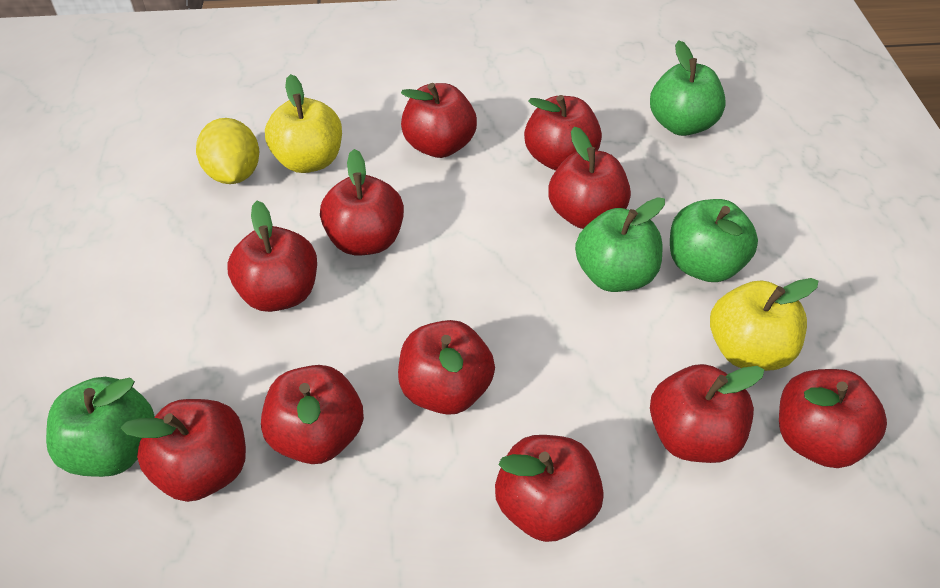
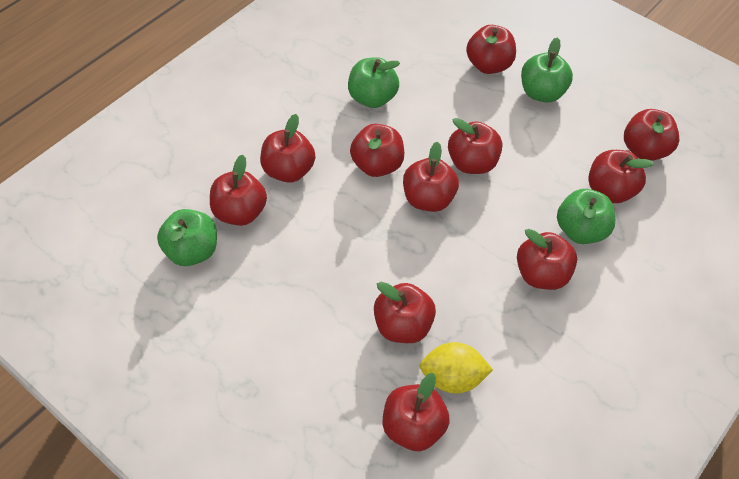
yellow apple: [265,74,342,173] [710,278,818,371] = 2 -> none = 0

